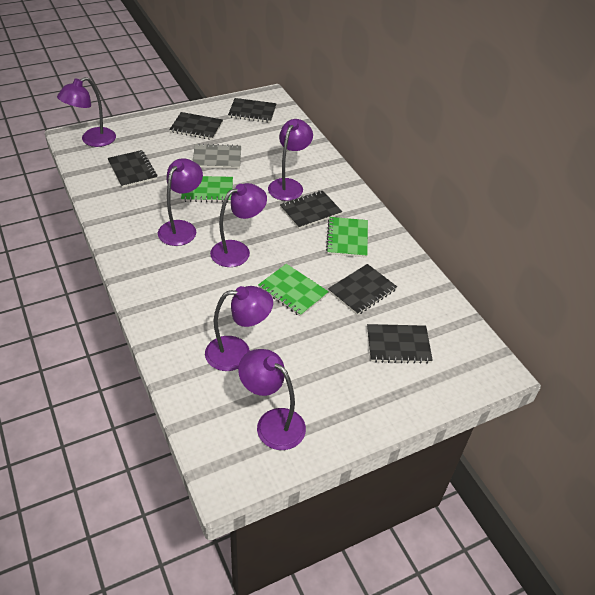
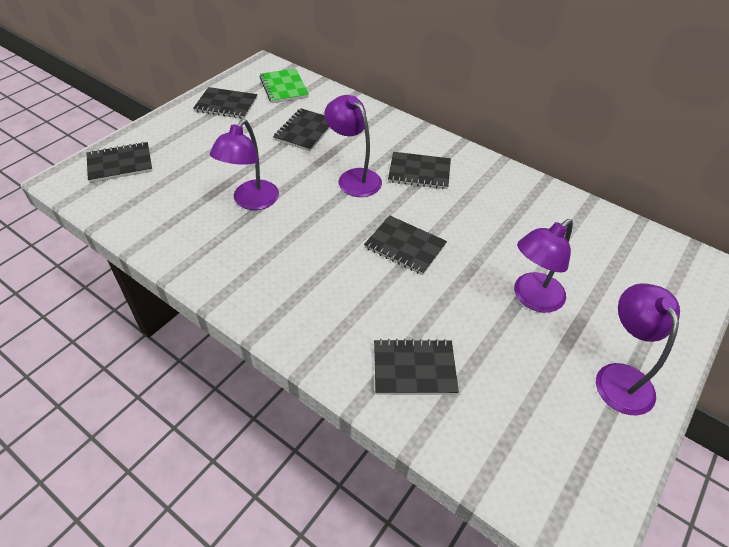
green notebook: [181,176,233,203] [258,264,329,317] [326,217,368,258] = 3 -> [260,68,309,103] = 1
grey notebook: [193,143,241,169] = 1 -> none = 0
purple lamp: [57,77,116,147] [158,158,203,246] [205,286,273,371] [210,183,267,267] [238,349,306,450] [268,119,313,201] = 6 -> [210,119,279,210] [324,95,382,197] [514,219,573,313] [596,283,680,416] = 4

